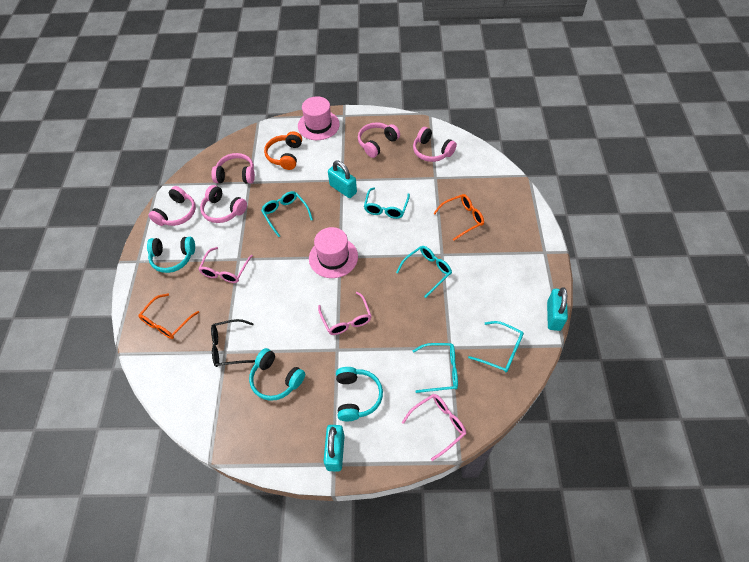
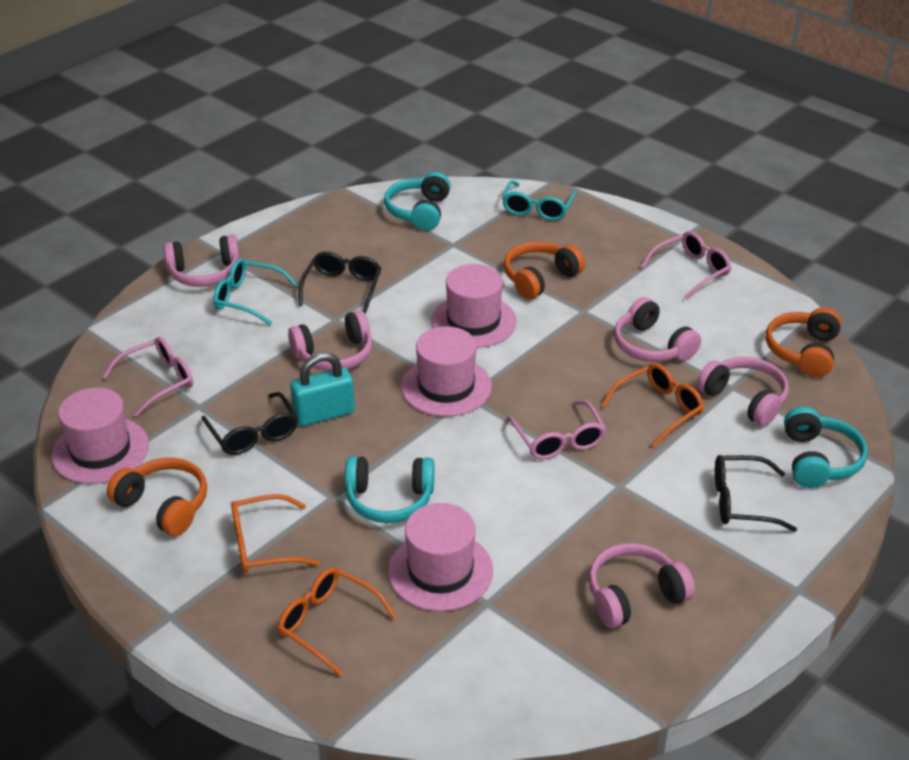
black glasses: [211,319,255,367] = 1 -> [201,392,298,455] [299,252,381,314] [715,455,797,532] = 3
orange glasses: [138,294,199,339] [433,194,484,241] = 2 -> [231,494,320,573] [278,567,396,676] [601,363,704,446] = 3
orange headphones: [264,131,302,170] = 1 -> [107,458,207,536] [504,241,585,299] [766,307,842,377] = 3
pink hat: [298,96,340,140] [309,227,358,278] = 2 -> [51,388,149,484] [388,503,493,611] [401,326,492,417] [431,264,517,348] = 4
turquoise glasses: [261,191,313,237] [364,187,410,219] [396,246,452,298] [413,343,458,393] [468,321,524,373] = 5 -> [213,258,298,325] [502,180,577,221] = 2
turquoise padlock: [324,425,345,472] [328,161,357,198] [547,287,568,331] = 3 -> [290,352,355,426] = 1

